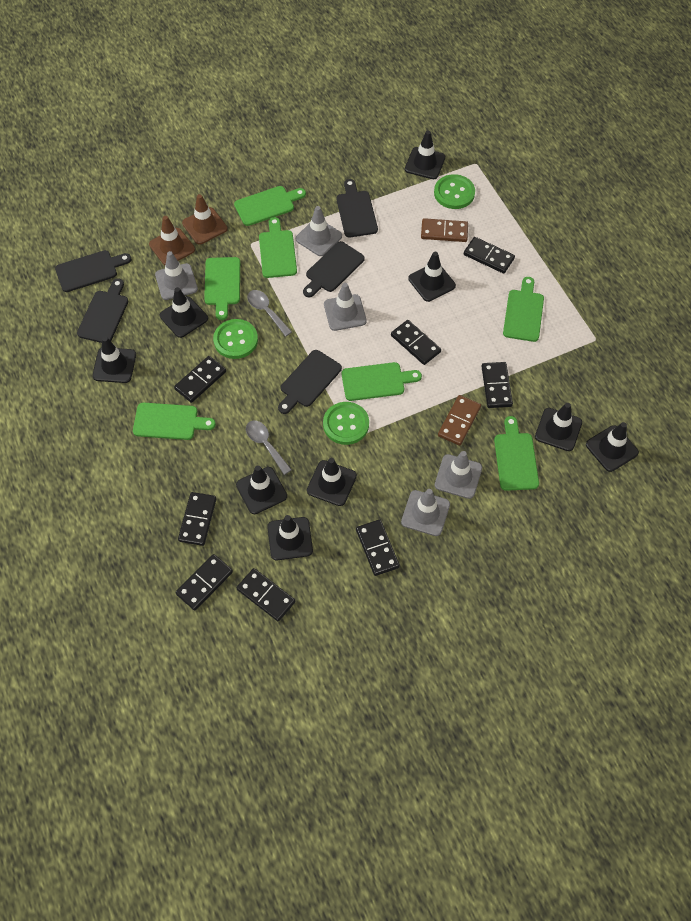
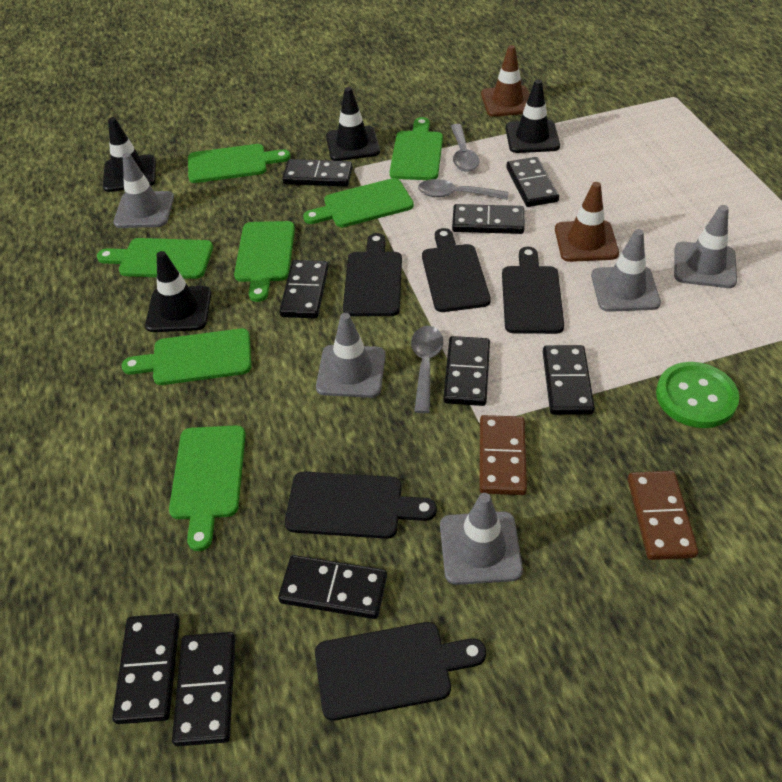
black domino: [174,356,226,403] [175,554,233,611] [178,492,216,546] [236,568,295,621] [356,519,400,576] [391,320,441,365] [464,237,515,274] [481,362,513,408] = 8 -> [112,613,180,724] [172,632,235,746] [278,555,387,619] [279,260,328,318] [282,159,352,187] [443,336,490,406] [452,204,524,234] [506,157,559,207] [543,345,595,415] = 9
black traffic cone: [92,337,136,383] [160,287,208,338] [236,466,287,514] [267,515,313,560] [307,458,357,506] [405,131,445,179] [408,252,456,302] [535,403,582,451] [586,422,639,472] = 9 -> [103,117,156,192] [145,251,211,332] [326,87,380,161] [505,80,560,153] = 4
green button: [213,319,258,359] [323,402,369,445] [434,174,475,209] = 3 -> [656,362,739,428] = 1
grey spoon: [246,421,292,475] [247,290,292,336] = 2 -> [411,326,443,413] [418,179,508,200] [451,124,479,172] = 3

